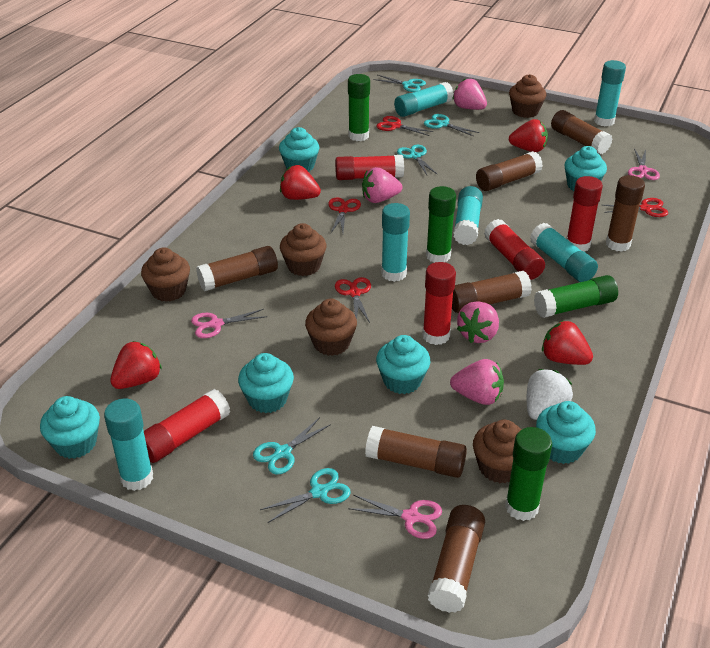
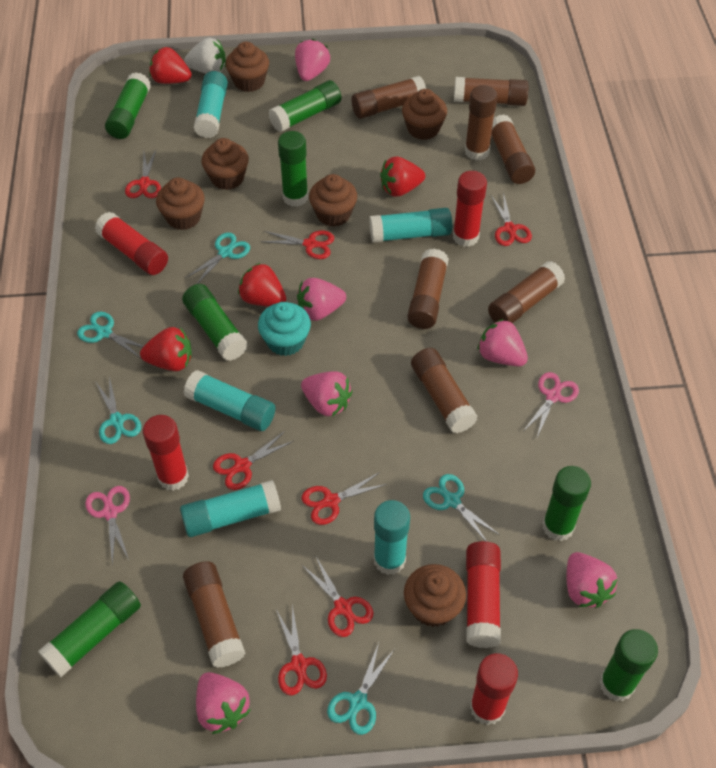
brown cupcake: [141,247,190,302] [280,223,326,276] [305,299,357,356] [473,419,522,483] [509,74,547,118] = 5 -> [156,177,205,230] [202,138,249,190] [226,42,269,92] [309,174,357,227] [402,89,447,140] [404,564,466,627] = 6
brown glue stick: [196,246,278,291] [365,426,467,478] [428,505,485,613] [452,271,532,313] [476,151,543,191] [551,110,612,154] [606,175,645,252] = 7 -> [183,561,246,668] [352,76,426,119] [407,248,449,329] [411,348,478,433] [454,77,529,106] [465,85,498,160] [488,261,565,323] [491,114,535,184] = 8
green glue stick: [348,74,370,141] [426,186,456,263] [505,427,552,521] [534,275,618,318] = 4 -> [38,581,141,677] [105,72,151,139] [182,284,248,361] [269,80,341,132] [278,131,308,207] [543,466,591,541] [599,629,658,701] = 7
pink scissors: [191,309,267,338] [348,495,442,539] [628,149,660,180] = 3 -> [85,486,130,566] [524,372,579,437] = 2
pink strawberry: [362,167,402,203] [450,359,504,405] [452,78,487,110] [457,301,499,343] = 4 -> [196,672,250,734] [295,39,330,81] [297,278,346,321] [301,371,352,416] [477,319,528,366] [567,552,617,608] = 6
red scissors: [328,197,361,233] [335,277,371,323] [376,116,433,136] [602,198,668,217] = 4 -> [125,150,161,198] [213,431,294,490] [260,230,334,259] [276,604,327,696] [301,555,374,637] [302,472,387,525] [491,192,532,246] = 7
turquoise cupcake: [40,396,100,459] [238,353,294,413] [279,127,319,172] [376,335,430,394] [536,401,596,464] [565,146,607,191] = 6 -> [258,302,311,356] = 1
turquoise glue stick: [104,398,153,491] [381,203,410,282] [394,82,454,117] [453,186,483,245] [530,223,598,282] [594,60,626,126] = 6 -> [180,480,281,537] [184,370,275,431] [194,71,228,138] [369,208,452,243] [374,500,410,575] = 5

